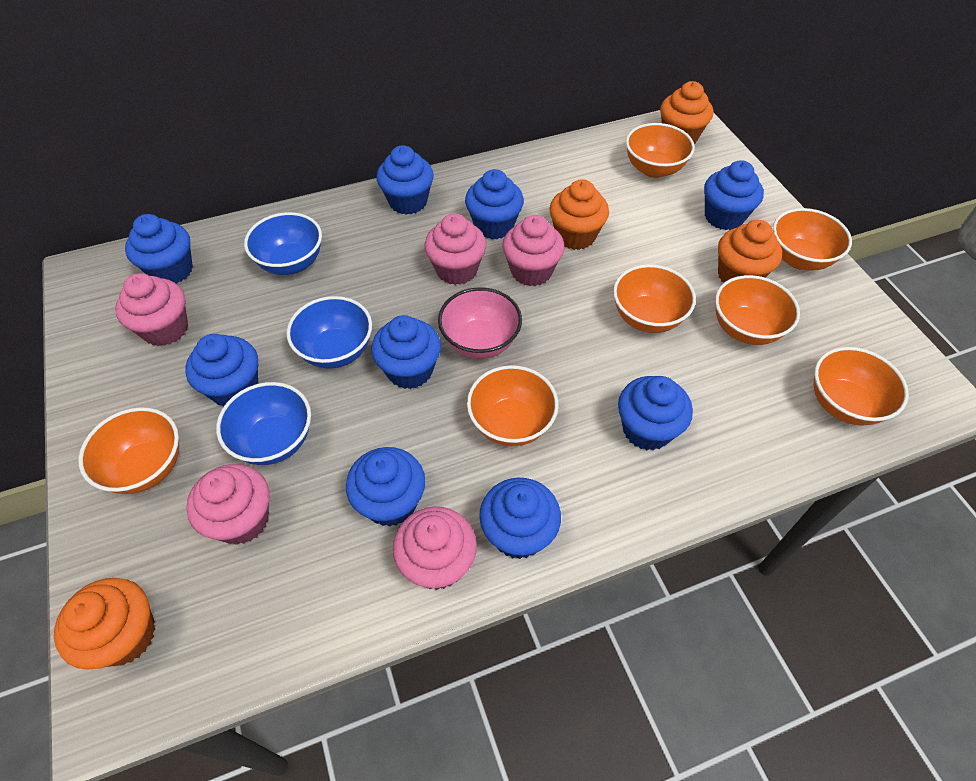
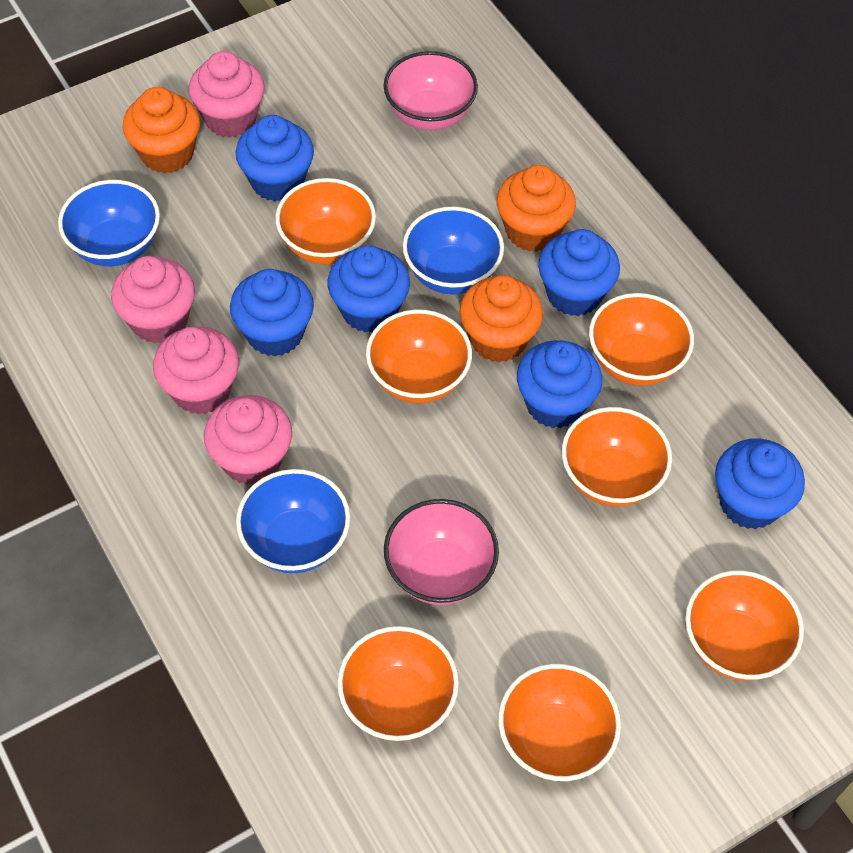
blue cupcake: [125,214,193,284] [185,334,258,407] [346,447,425,527] [371,315,441,389] [377,145,434,215] [465,169,524,239] [479,478,561,559] [618,376,693,451] [704,160,764,230] = 9 -> [230,269,314,356] [236,115,314,201] [328,245,410,333] [517,340,602,428] [538,229,620,316] [715,439,805,529] = 6
orange cupcake: [54,578,155,670] [549,179,609,250] [660,81,713,144] [718,220,782,283] = 4 -> [123,87,200,174] [459,275,543,362] [496,165,576,252] = 3
pink bowl: [438,287,522,359] = 1 -> [384,51,478,130] [384,499,499,605] = 2
pink cupcake: [115,273,188,346] [186,464,269,545] [393,507,477,590] [424,213,486,285] [502,215,565,286] = 5 -> [111,256,195,343] [153,326,239,415] [188,51,265,138] [204,395,292,485] = 4

